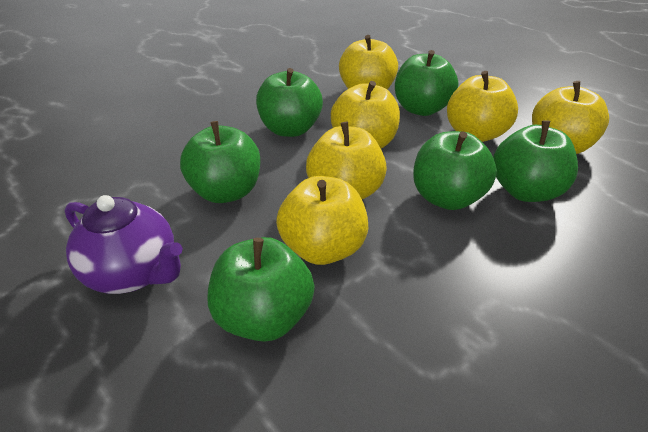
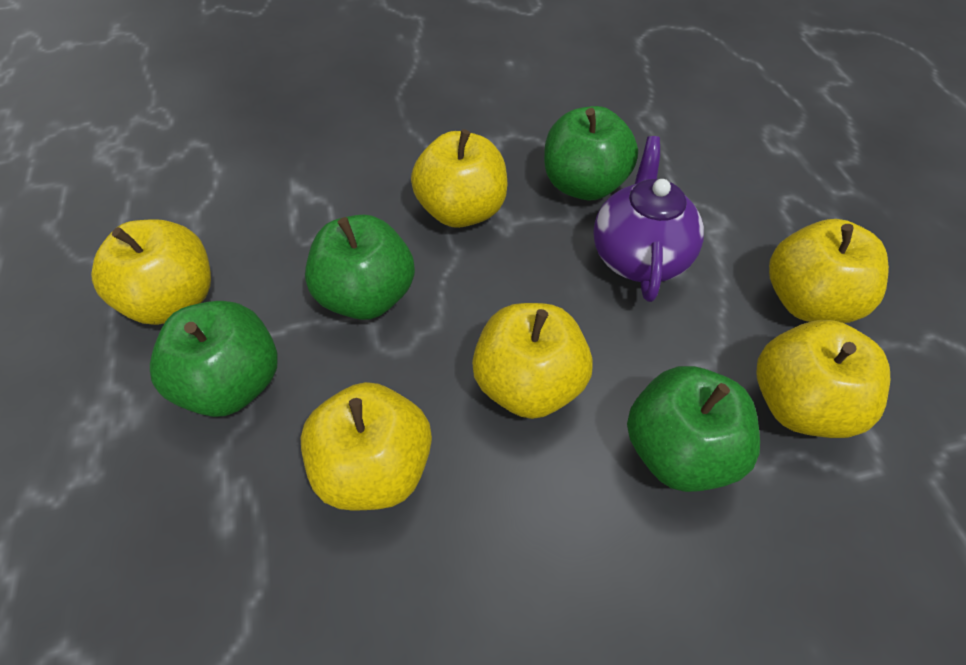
green apple: [180,121,260,203] [208,237,315,342] [256,68,323,137] [395,50,458,116] [413,131,497,210] [493,120,578,202] = 6 -> [150,301,278,417] [305,215,415,320] [544,106,638,200] [627,366,760,492] = 4

